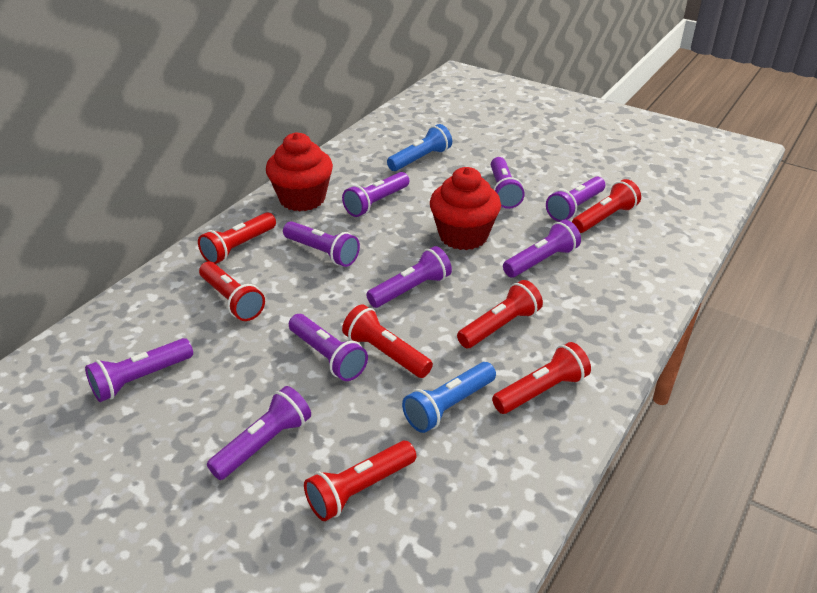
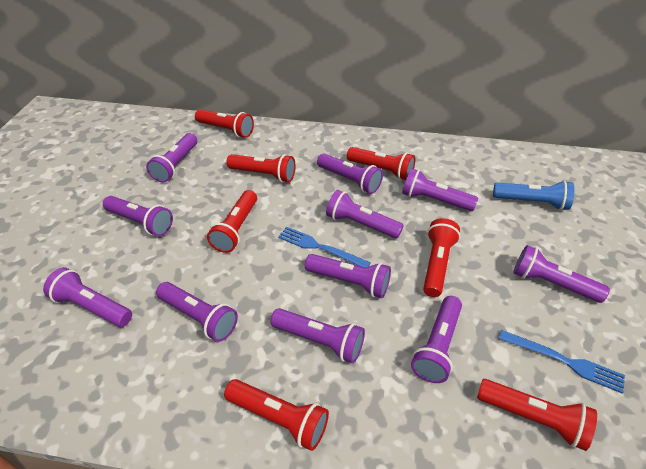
blue flashlight: [387,124,452,171] [402,362,496,433] = 2 -> [493,180,575,210] = 1
blue fork: none = 0 -> [278,227,371,267] [499,330,625,394] = 2
purple flashlight: [85,338,193,402] [207,386,311,480] [283,221,360,267] [289,314,368,381] [342,172,409,217] [366,246,452,308] [491,157,525,209] [503,220,581,277] [546,177,605,222] = 9 -> [43,267,132,327] [103,196,173,236] [146,133,197,182] [156,282,238,342] [270,308,365,363] [305,254,391,298] [317,153,383,194] [326,190,404,238] [402,168,478,211] [411,296,462,383] [513,245,610,303] = 11
red cupcake: [266,132,333,211] [430,167,501,250] = 2 -> none = 0

